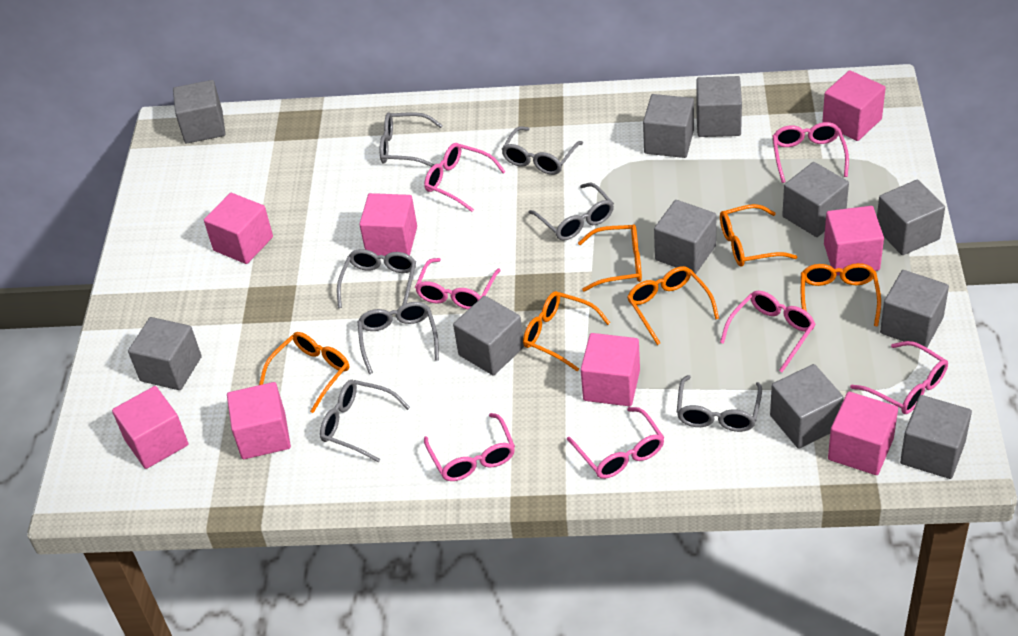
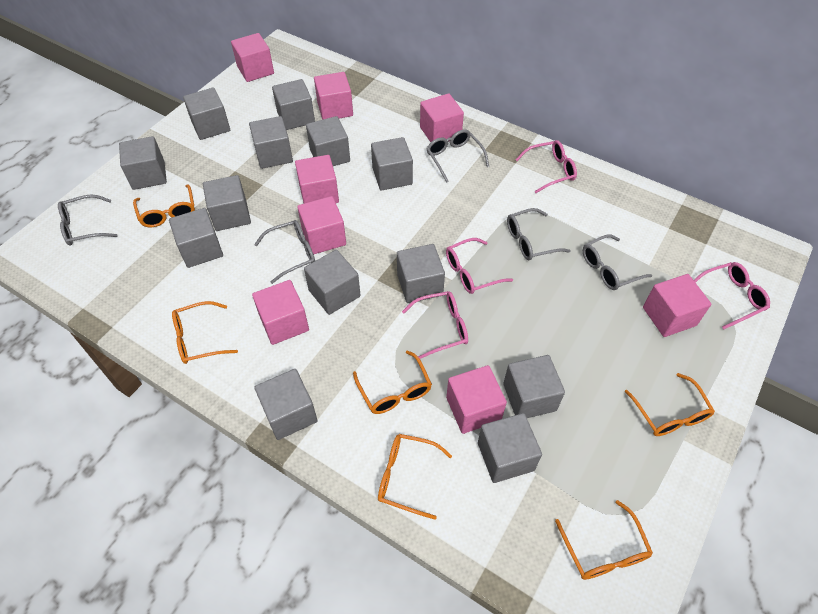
grey cube: [128,317,202,390] [173,80,225,144] [453,296,524,375] [643,94,694,158] [654,200,716,274] [696,76,742,137] [770,364,844,449] [782,162,849,237] [877,180,945,255] [880,270,949,348] [900,395,972,479] = 11 -> [119,136,167,190] [169,208,223,268] [183,87,230,140] [203,175,251,231] [249,116,293,169] [254,369,317,440] [272,79,315,130] [304,250,361,315] [306,116,350,166] [371,137,413,191] [397,244,445,303] [478,413,542,483] [503,355,565,418] = 13
grey glasses: [320,380,410,462] [337,249,416,308] [358,302,439,374] [380,112,443,167] [501,126,583,175] [528,183,614,241] [677,375,762,432] = 7 -> [58,194,118,246] [254,220,315,284] [427,129,489,183] [507,208,570,260] [583,235,652,290] = 5
pink glasses: [415,258,501,310] [424,143,506,212] [424,413,515,481] [567,407,665,479] [720,291,815,372] [772,122,849,183] [850,341,948,414] = 7 -> [402,291,468,359] [446,238,513,294] [515,140,577,193] [694,262,770,330] = 4

